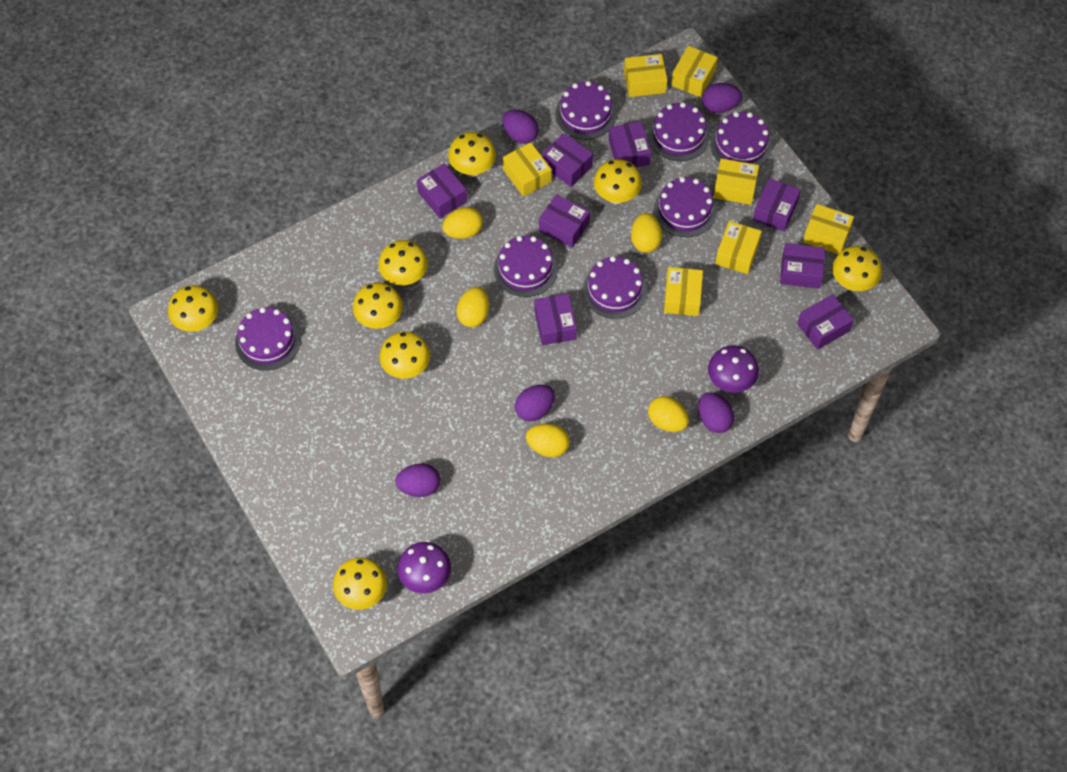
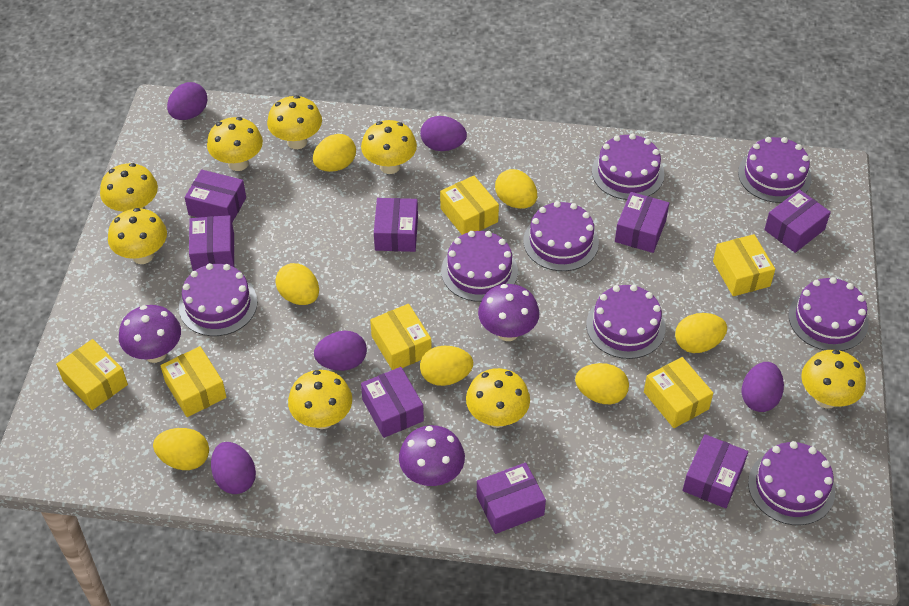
purple cake: [235,307,300,371] [494,236,558,297] [555,81,616,139] [583,256,647,319] [648,102,710,161] [654,177,717,237] [710,112,772,166] = 7 -> [179,263,257,336] [441,231,518,302] [523,201,599,271] [586,285,666,359] [592,134,664,200] [738,137,812,203] [748,441,835,525] [788,277,869,351] = 8
purple mushroom: [397,542,451,594] [708,345,759,393] = 2 -> [119,305,181,363] [399,425,465,486] [478,284,539,341] = 3
yellow box: [503,142,552,197] [624,54,667,97] [664,267,703,316] [671,46,718,97] [713,158,759,205] [715,221,762,274] [803,204,854,255] = 7 -> [56,339,128,410] [160,346,227,417] [370,304,432,370] [440,176,499,235] [644,357,713,428] [713,234,775,296] = 6
yellow egg: [442,207,483,239] [456,287,489,327] [526,424,570,457] [631,213,662,253] [648,396,689,432] = 5 -> [153,428,209,470] [275,263,319,305] [313,134,356,172] [420,346,473,386] [495,169,537,209] [575,363,629,404] [675,313,727,353] = 7

